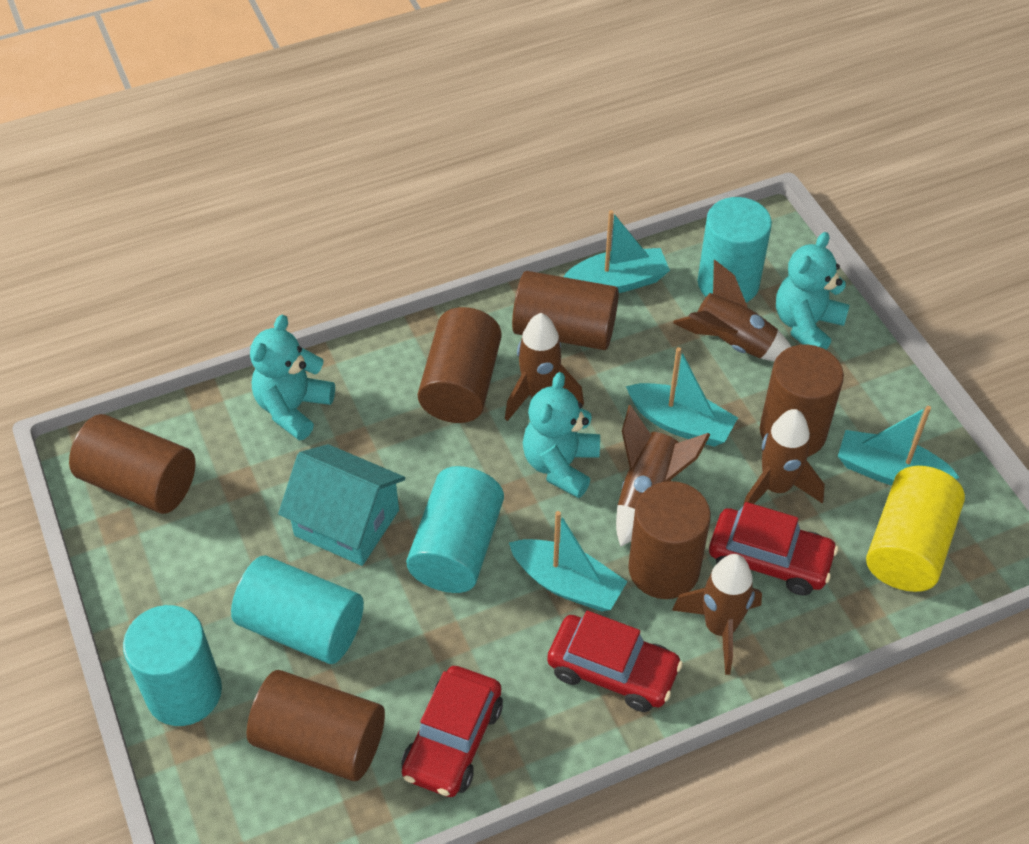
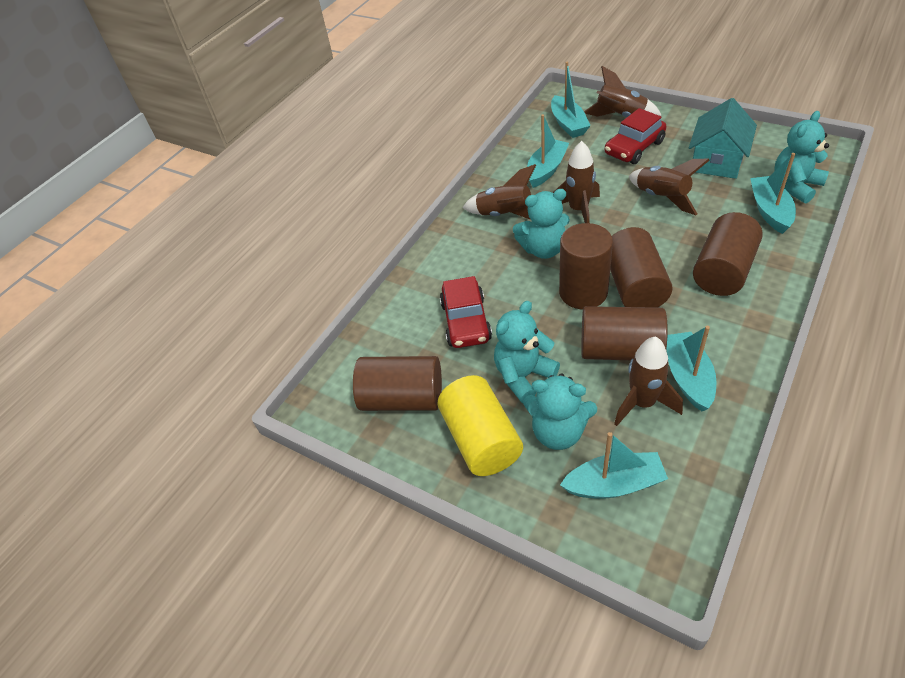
brown cylinder: [69,414,196,514] [247,670,385,781] [418,307,501,423] [512,271,619,350] [628,481,711,599] [760,345,844,457] = 6 -> [353,356,442,411] [559,223,613,309] [582,306,668,360] [610,227,673,308] [693,212,763,296] = 5
red car: [401,666,503,797] [547,610,683,712] [709,502,838,596] = 3 -> [440,276,492,348] [605,108,667,164] = 2
turquoise boat: [509,511,628,611] [563,210,670,293] [626,347,738,447] [838,406,960,486] = 4 -> [527,114,569,188] [551,61,591,138] [560,432,668,499] [666,326,716,411] [750,153,796,234] = 5
turquoise cylinder: [123,605,222,726] [231,556,364,664] [406,466,504,593] [698,197,772,303] = 4 -> none = 0
turquoise teddy bear: [250,315,335,441] [523,372,600,498] [776,232,850,350] = 3 -> [494,301,560,403] [513,189,570,259] [523,373,597,450] [774,111,829,203] = 4

